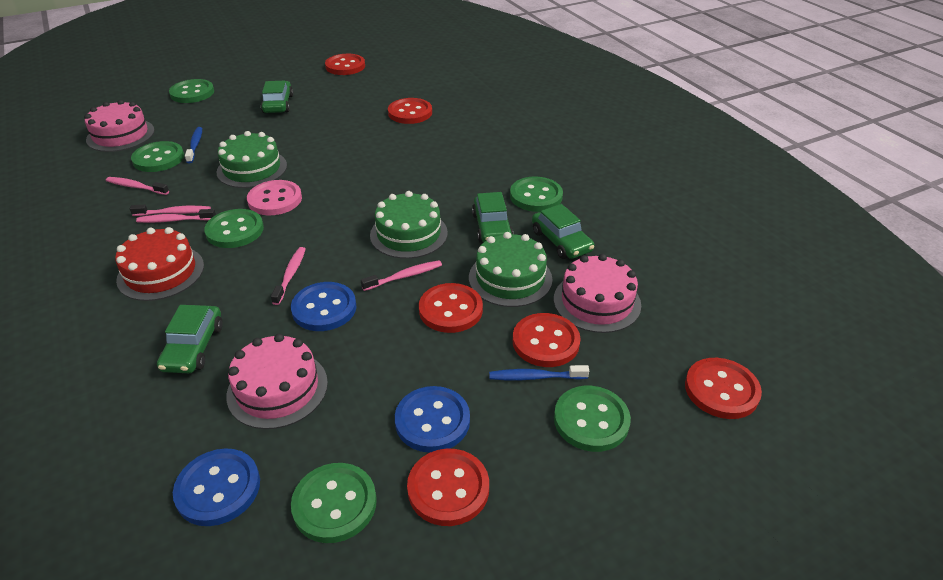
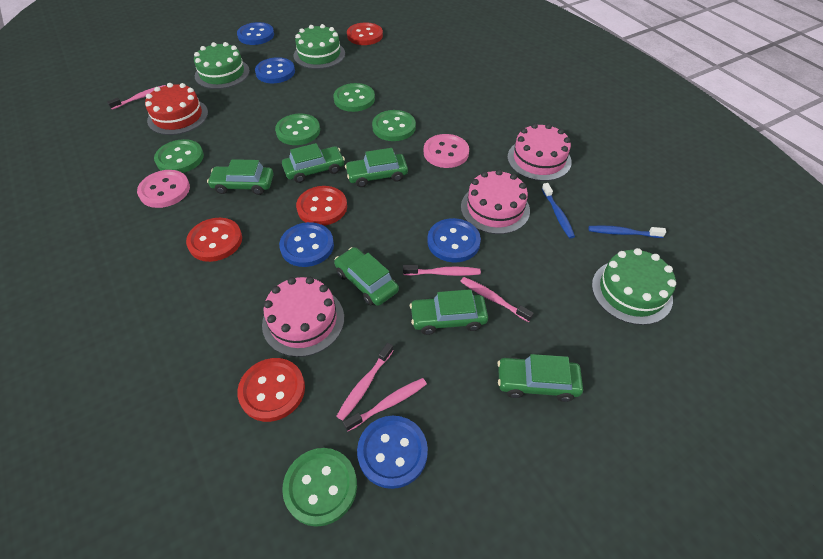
blue button: [173,449,260,526] [291,282,357,331] [395,386,470,453] = 3 -> [237,22,274,45] [255,57,295,83] [279,222,334,267] [357,416,428,489] [427,218,481,262] = 5
green button: [131,141,184,172] [169,79,214,103] [204,209,264,248] [291,463,377,543] [510,177,563,212] [554,386,631,452] = 6 -> [154,139,204,173] [275,113,320,145] [282,448,357,527] [334,83,375,112] [372,110,416,141] = 5
green car: [157,305,223,373] [261,81,293,113] [472,192,513,243] [532,204,595,259] = 4 -> [207,159,273,195] [282,143,345,183] [334,247,399,306] [345,148,408,187] [410,289,488,335] [497,354,583,402] = 6
pink button: [247,180,302,215] = 1 -> [137,170,190,208] [424,134,469,168] = 2
red button: [325,54,365,75] [388,98,432,124] [407,449,489,526] [419,283,483,333] [513,313,581,367] [685,358,762,419] = 6 -> [186,218,242,262] [237,358,305,422] [296,186,347,226] [347,22,383,45] = 4

